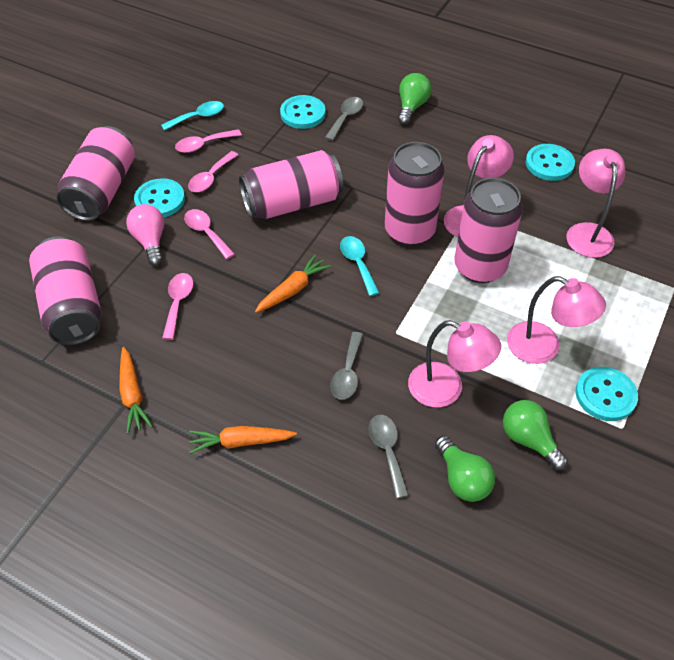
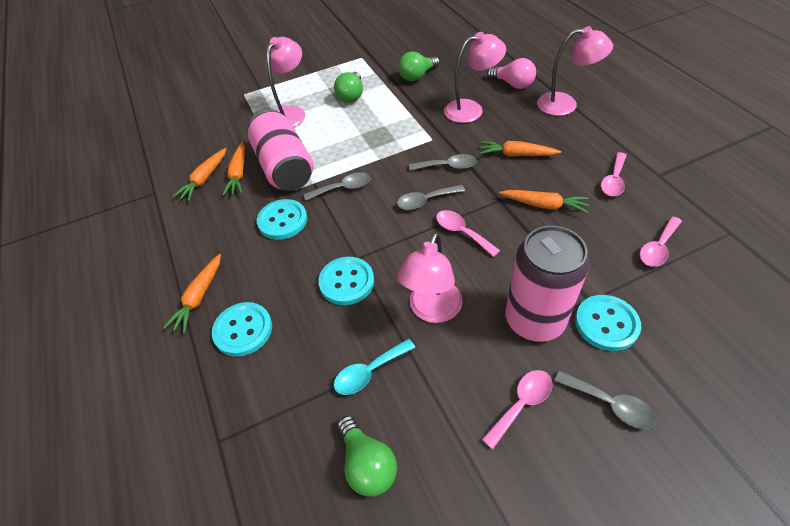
grey spoon: [325,97,363,141] [330,332,363,400] [369,415,409,499] = 3 -> [303,172,371,201] [397,185,465,210] [409,154,477,171] [554,371,656,429] = 4
orange carrot: [119,347,153,434] [189,426,297,454] [255,254,331,313] = 3 -> [163,254,221,333] [173,148,226,201] [223,142,245,196] [479,141,561,156] [499,190,589,213] = 5
pink can: [29,236,102,345] [57,126,135,221] [239,150,343,219] [385,142,445,246] [454,178,523,283] = 5 -> [247,109,314,191] [505,226,589,342] = 2
turquoise spoon: [161,101,224,131] [340,236,379,296] = 2 -> [334,339,416,395] = 1

